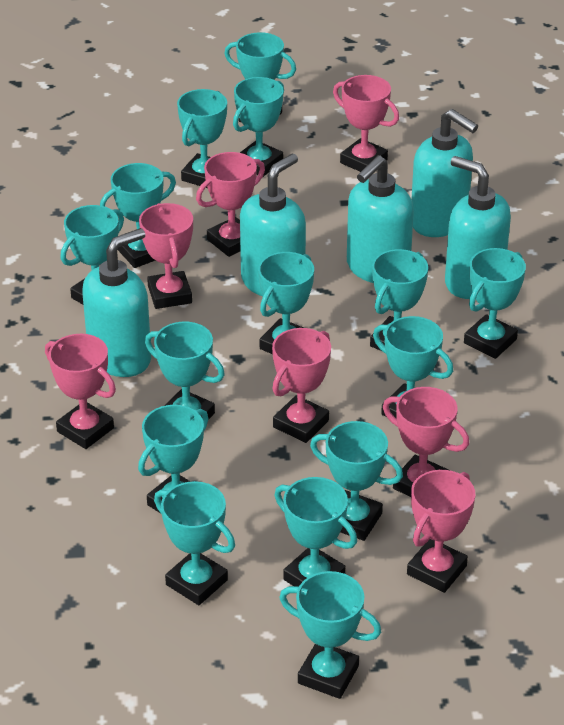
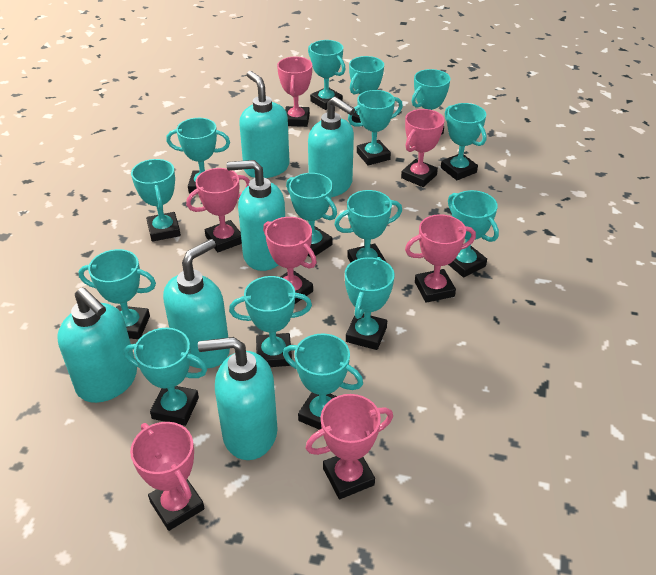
turquoise soap dispenser: [82,228,151,377] [240,154,306,297] [347,155,414,283] [411,109,478,237] [445,156,511,299] = 5 -> [57,287,137,403] [163,239,230,369] [198,337,278,460] [227,160,285,271] [239,71,290,178] [308,96,355,197] = 6

